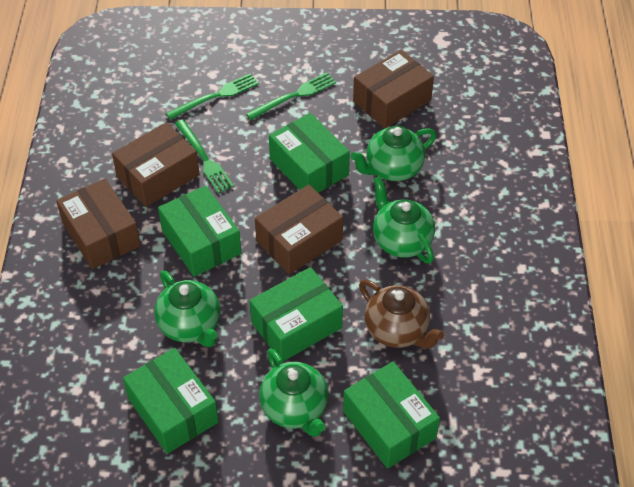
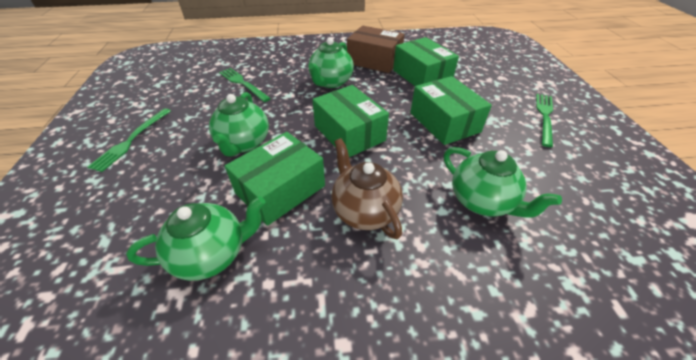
brown box: [56,179,141,269] [112,122,200,207] [255,185,343,274] [353,50,434,128] = 4 -> [347,26,404,73] = 1
green box: [123,348,219,454] [158,185,241,277] [250,267,343,361] [269,113,350,193] [343,362,440,469] = 5 -> [225,132,325,226] [312,85,389,157] [393,37,459,86] [410,76,492,145] = 4

